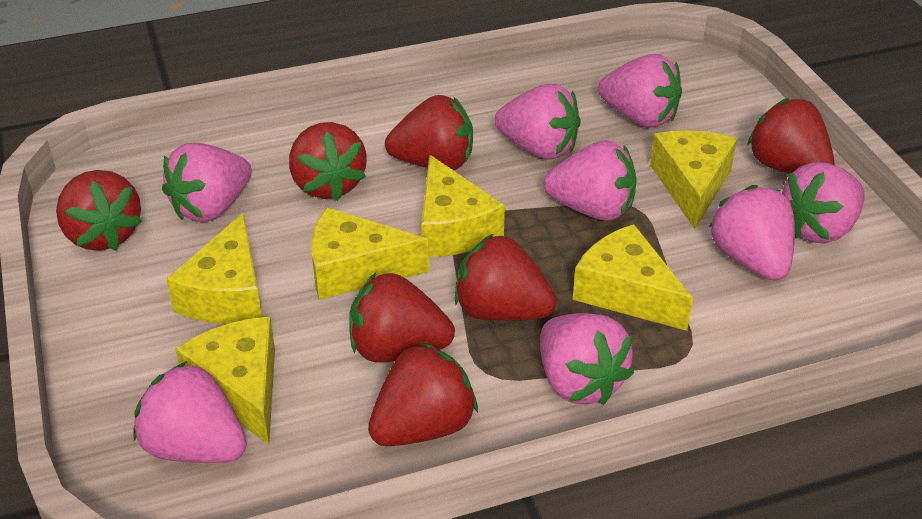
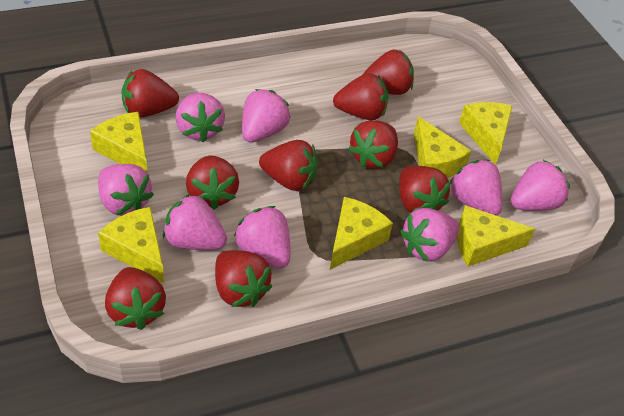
red strawberry: [56,170,142,251] [289,122,367,201] [349,273,455,362] [368,342,478,446] [385,95,473,170] [454,234,557,321] [747,98,835,174] = 7 -> [105,267,166,330] [121,69,179,118] [186,156,239,210] [215,250,272,307] [259,140,318,191] [333,73,388,120] [348,120,398,169] [362,50,414,95] [399,166,451,213] = 9

